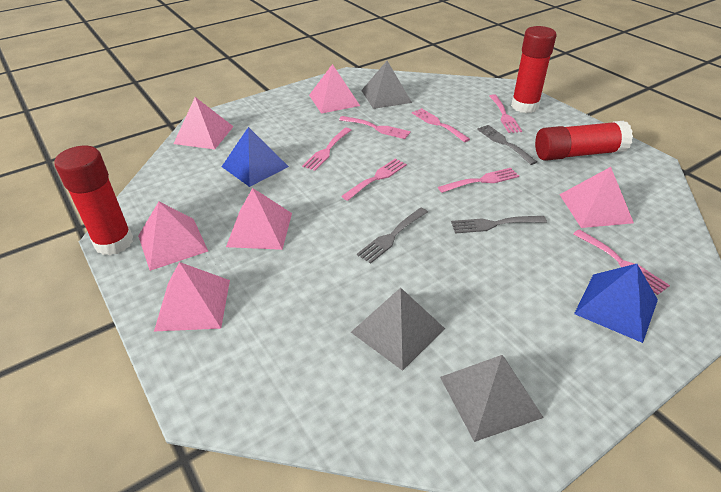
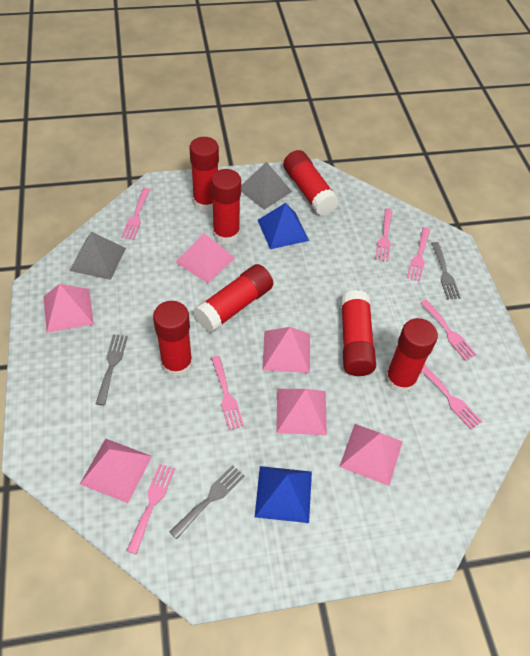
grey pyramid: [351,288,445,371] [361,61,412,109] [440,355,544,442] = 3 -> [70,232,126,280] [241,162,292,210] = 2
red glue stick: [54,146,133,256] [511,26,556,113] [535,121,633,161] = 3 -> [153,301,193,378] [189,137,219,212] [194,264,273,333] [211,169,241,245] [283,150,339,216] [341,290,376,376] [385,318,438,394] = 7

